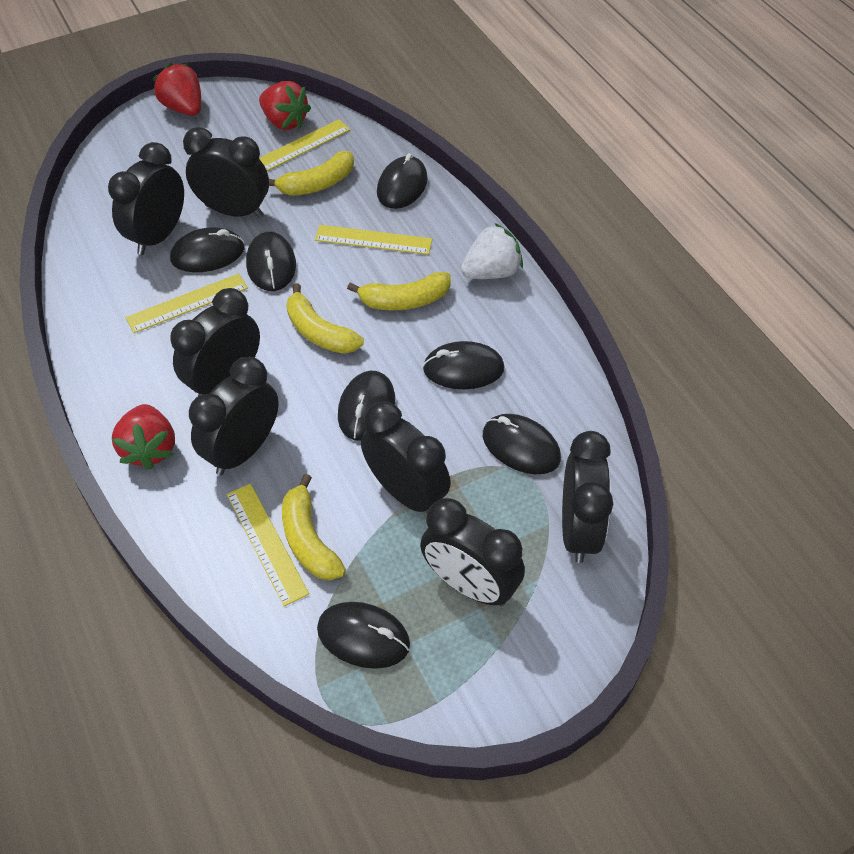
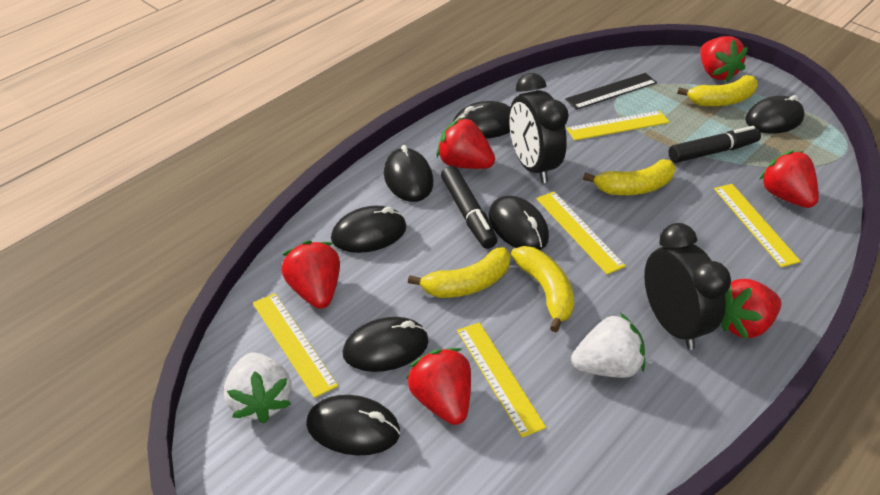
black clock: [108,142,184,255] [170,288,260,396] [183,127,269,218] [189,357,279,475] [361,401,451,513] [420,498,525,606] [562,431,613,563] = 7 -> [509,73,569,183] [644,223,731,350] = 2
black marker: none = 0 -> [441,166,497,249] [668,126,761,163] = 2
black ruler: none = 0 -> [565,73,657,110] = 1
red strawberry: [112,404,175,470] [153,63,201,116] [259,81,311,130] = 3 -> [281,240,340,309] [406,348,471,425] [436,117,495,169] [700,36,748,82] [721,279,782,340] [759,150,819,208] = 6
white strawberry: [461,223,523,279] = 1 -> [224,352,292,424] [571,313,645,378] = 2
yellow ruler: [126,273,248,333] [227,483,309,606] [259,119,350,171] [315,225,432,255] = 4 -> [253,293,338,398] [457,322,546,438] [536,192,626,275] [566,111,669,141] [714,184,801,267] = 5

